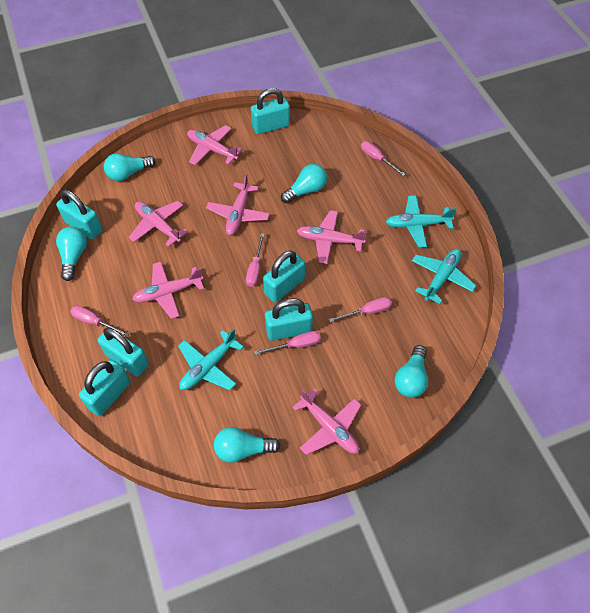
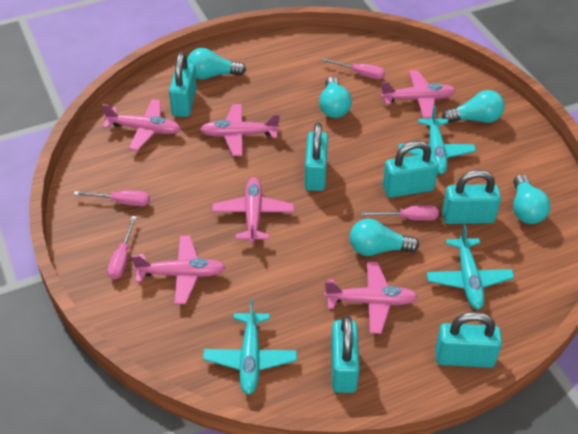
pink screwdriver: [70,306,129,337] [246,233,264,287] [254,331,321,355] [329,297,392,322] [361,141,406,176] = 5 -> [74,190,150,206] [108,216,137,280] [321,58,385,79] [361,205,439,221] = 4

